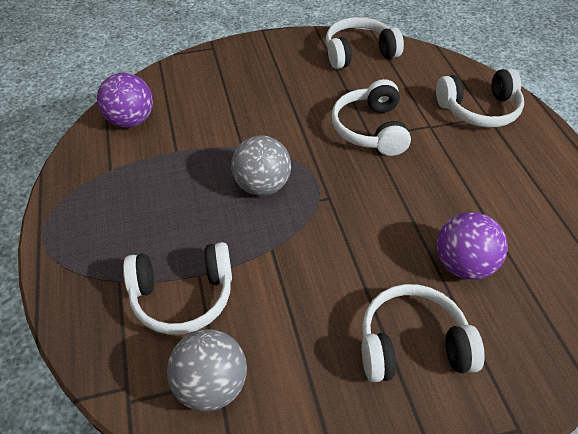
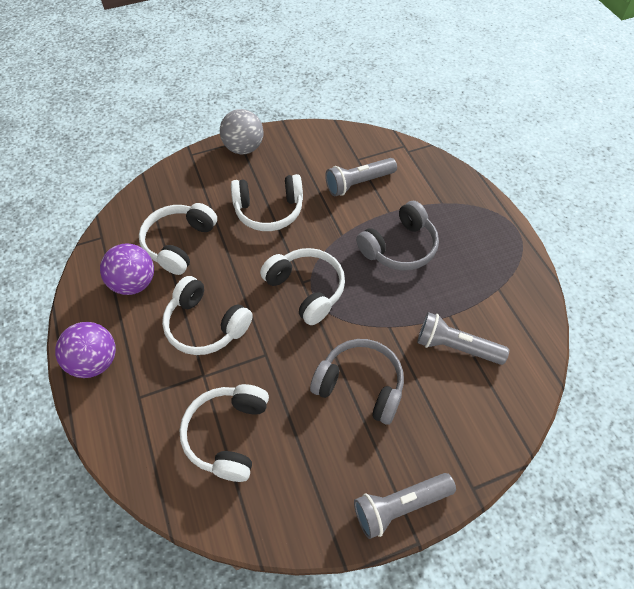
grey ball: [167,329,247,411] [231,136,291,196] = 2 -> [220,109,264,154] = 1
grey flashlight: none = 0 -> [325,158,397,196] [354,473,456,539] [417,312,509,365] = 3
grey headphones: none = 0 -> [310,339,404,425] [356,201,439,270] = 2

